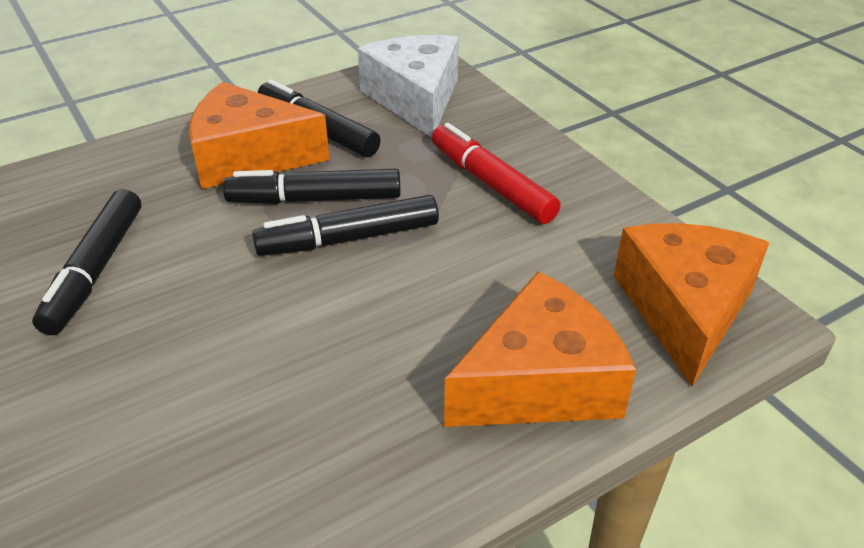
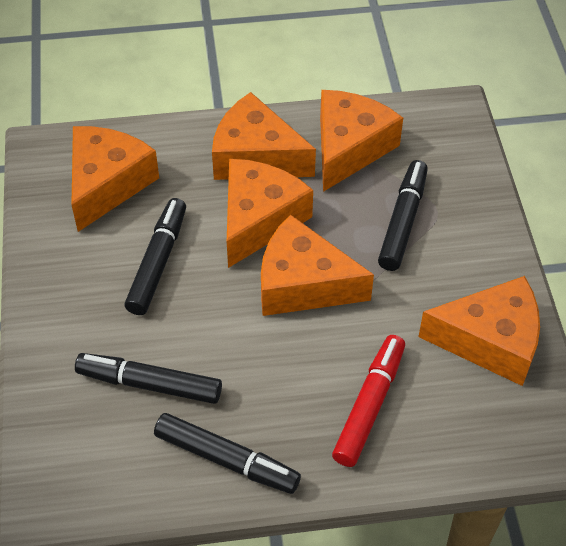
orange cheese: [189,82,330,189] [444,272,636,427] [614,223,769,387] = 3 -> [71,126,159,232] [212,92,316,180] [227,159,313,268] [261,215,374,316] [320,90,403,192] [418,276,540,386] = 6
white cheese: [358,35,459,137] = 1 -> none = 0

